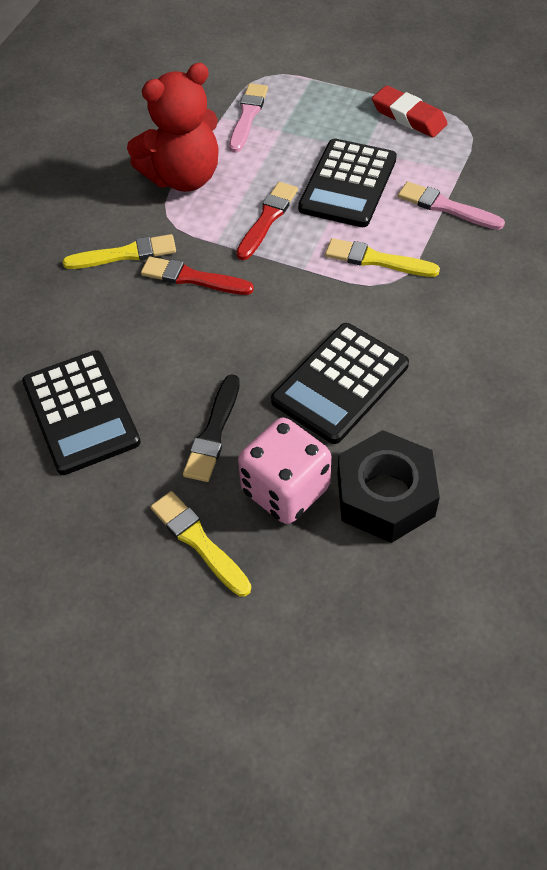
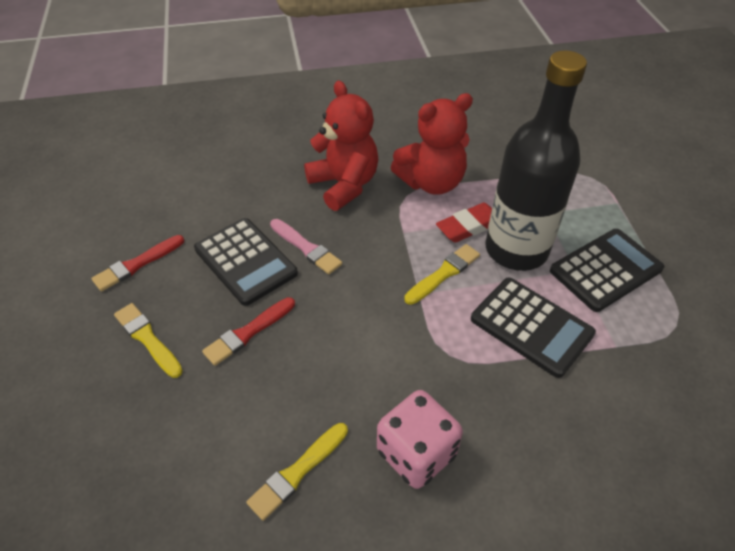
black bottle: none = 0 -> [485,50,587,271] = 1
black brush: [183,374,240,482] = 1 -> none = 0
black nut: [337,430,440,543] = 1 -> none = 0
pink brush: [229,83,268,153] [398,181,505,230] = 2 -> [270,219,342,274] = 1
red teddy bear: [127,63,219,192] = 1 -> [304,80,378,211] [391,93,473,195] = 2

